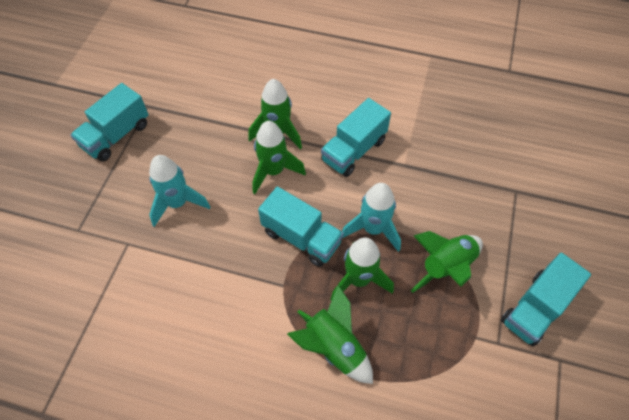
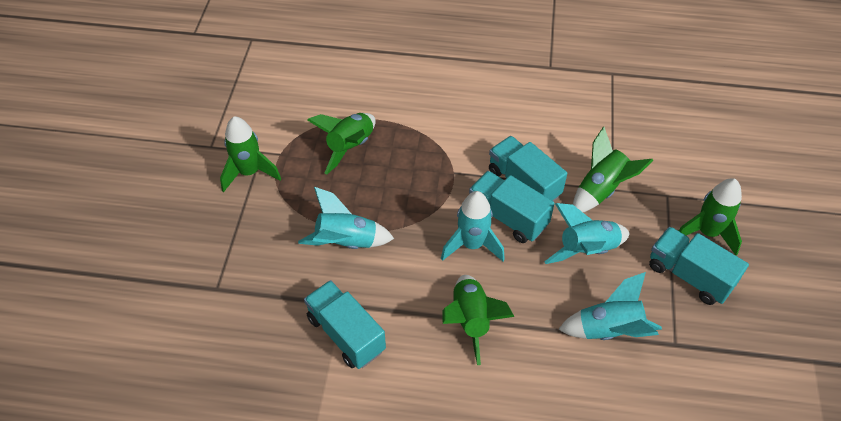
turquoise rocket: [149,155,210,227] [342,183,401,252] = 2 -> [298,187,394,249] [441,191,505,261] [544,203,630,264] [558,272,662,340] = 4

